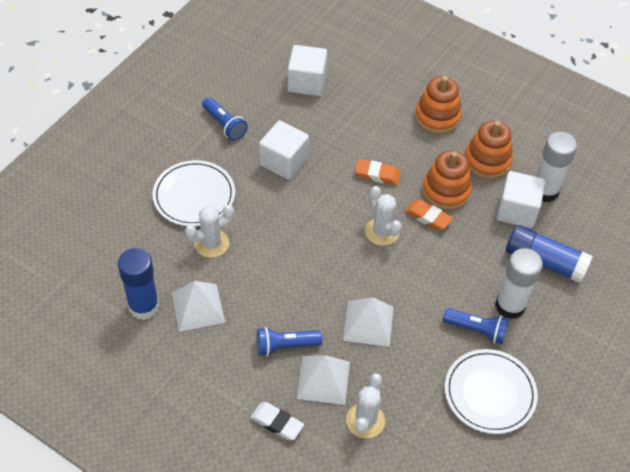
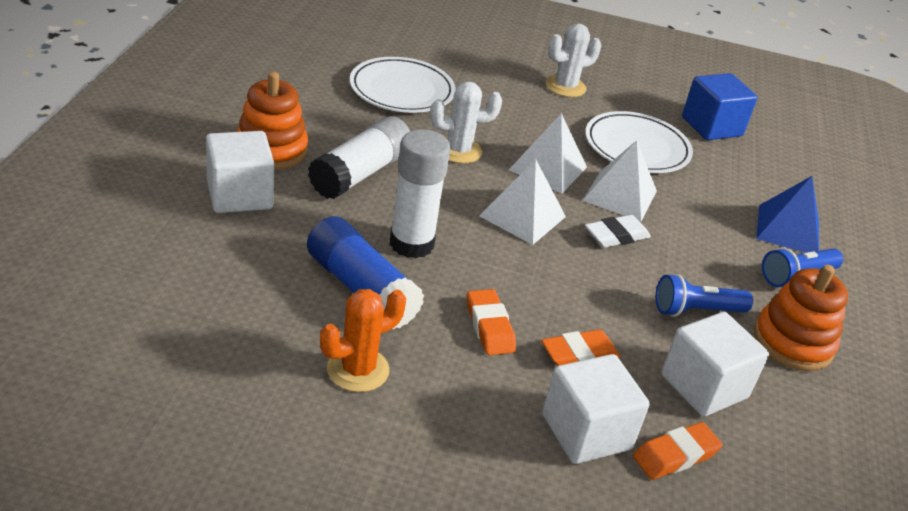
blue cube: none = 0 -> [682,73,757,140] = 1
blue flashlight: [202,97,248,141] [257,327,322,356] [443,308,509,344] = 3 -> [656,274,753,317] [762,247,843,287] = 2
blue glue stick: [118,248,160,320] [506,225,593,283] = 2 -> [307,216,424,329] = 1
blue pyramid: none = 0 -> [756,176,819,253] = 1
orange cactus: none = 0 -> [320,289,406,392] = 1
orange eraser: [355,159,401,185] [405,199,453,231] = 2 -> [467,289,516,355] [541,330,620,366] [633,422,723,480] = 3
orange stacking toy: [415,76,462,134] [422,150,472,210] [465,120,513,179] = 3 -> [236,72,308,170] [754,265,848,371] = 2
white cactus: [185,205,234,258] [346,373,385,439] [365,186,401,246] = 3 -> [430,81,502,164] [545,23,601,97] = 2

